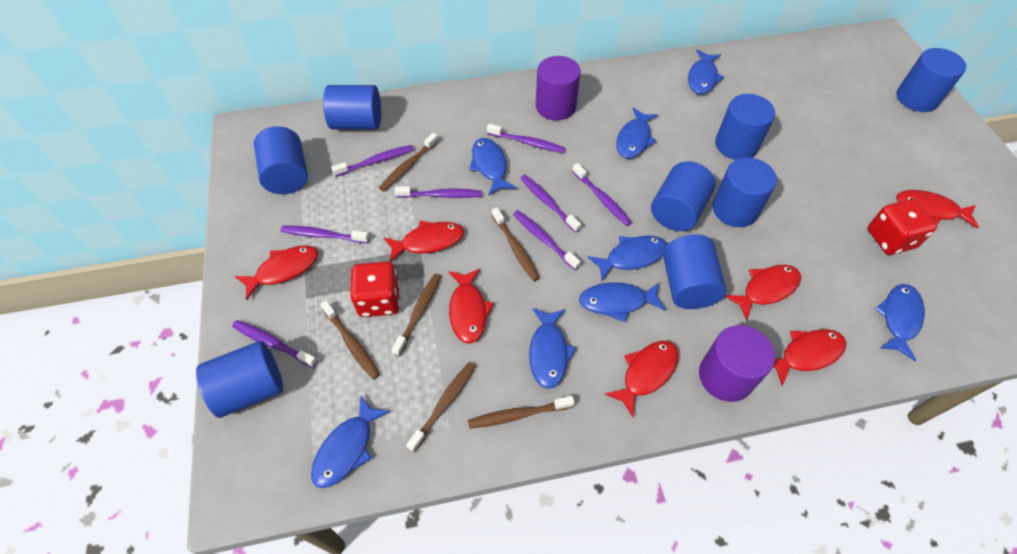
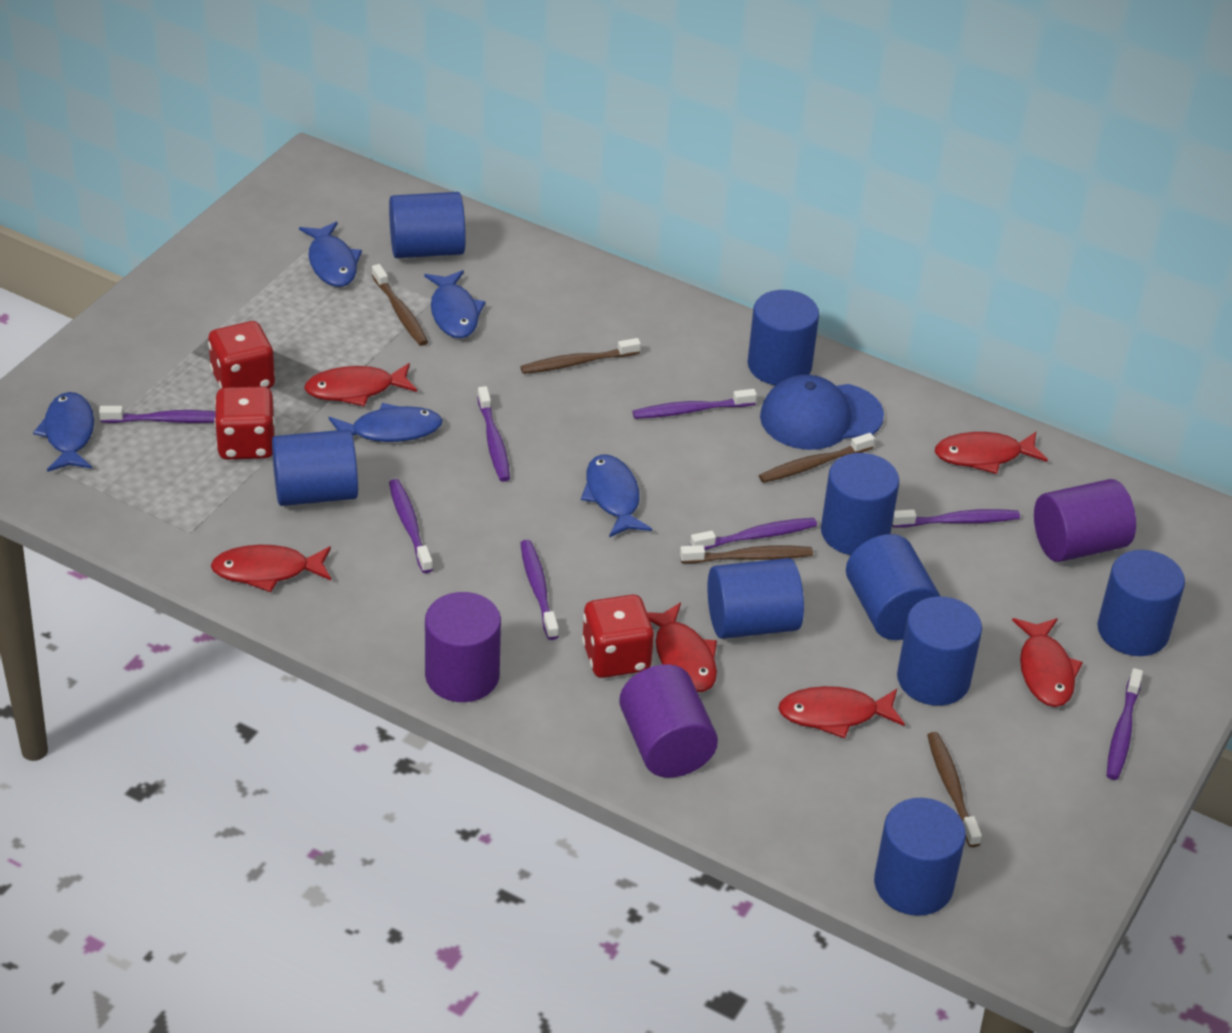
blue cap: none = 0 -> [760,374,884,450] = 1
blue cylinder: [196,341,283,418] [254,126,308,194] [323,85,381,129] [651,161,716,231] [663,234,727,309] [712,157,777,227] [715,94,775,160] [897,48,966,112] = 8 -> [272,429,358,506] [389,192,466,258] [707,558,804,639] [748,290,819,385] [821,453,899,555] [846,534,941,640] [874,798,966,916] [897,596,982,706] [1097,550,1185,656] = 9
blue fish: [311,395,390,488] [469,138,516,195] [529,308,576,389] [579,282,666,322] [588,236,667,281] [616,107,658,159] [688,50,724,94] [875,284,925,361] = 8 -> [33,392,94,472] [299,221,362,287] [329,403,443,442] [424,270,486,338] [581,454,652,537] = 5
brown toothbrush: [320,300,380,380] [379,133,438,191] [391,273,441,357] [406,362,476,452] [468,396,575,429] [492,207,540,281] = 6 -> [372,264,428,346] [520,338,641,374] [680,545,813,564] [759,433,875,483] [927,732,982,847] = 5
purple cylinder: [536,56,581,121] [699,325,775,402] = 2 -> [425,592,501,702] [619,664,718,778] [1034,479,1136,562] = 3
red dice: [350,261,400,317] [868,199,937,255] = 2 -> [208,321,275,389] [214,386,276,460] [582,595,654,678] = 3
red fish: [235,245,318,300] [384,221,464,262] [449,269,494,343] [605,341,679,417] [725,265,801,320] [773,329,846,386] [896,190,979,229] = 7 -> [211,545,331,592] [304,363,417,406] [647,602,717,692] [778,686,905,738] [935,432,1048,474] [1012,618,1083,707] = 6

